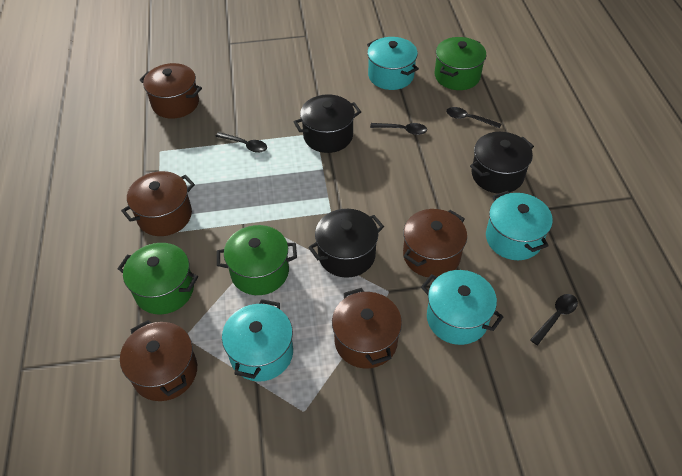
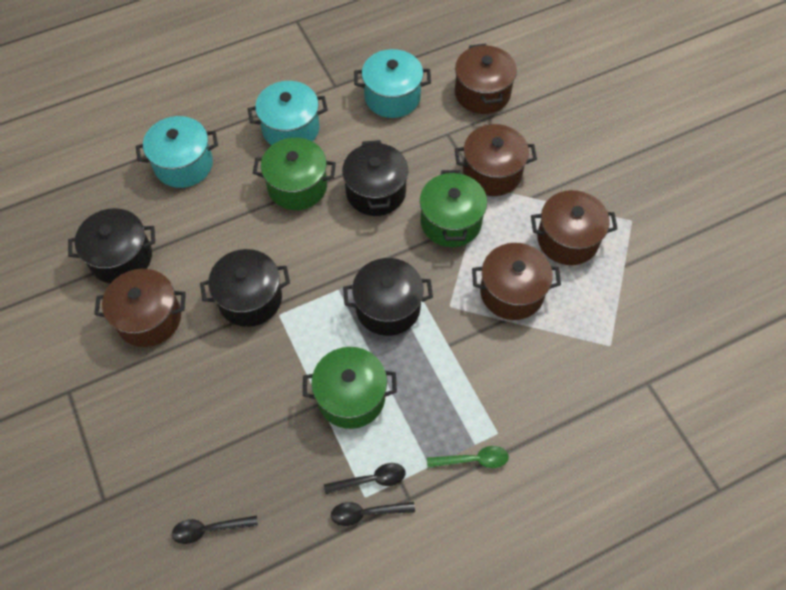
black pot: [294,94,361,153] [308,209,384,278] [470,132,534,193] = 3 -> [68,208,155,284] [200,249,290,327] [342,140,408,216] [343,258,433,336] = 4
black spoon: [215,132,267,153] [370,123,427,135] [446,107,501,129] [530,294,578,345] = 4 -> [172,515,258,544] [324,463,406,494] [331,502,415,526] = 3
green spoon: none = 0 -> [427,446,509,468] = 1
turquoise pot: [222,299,293,382] [367,37,419,90] [421,270,503,345] [486,191,553,260] = 4 -> [136,116,218,188] [248,81,328,145] [354,49,431,118] = 3

